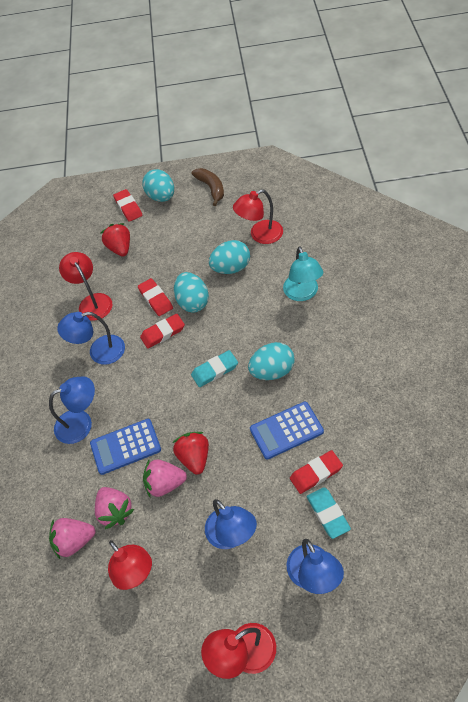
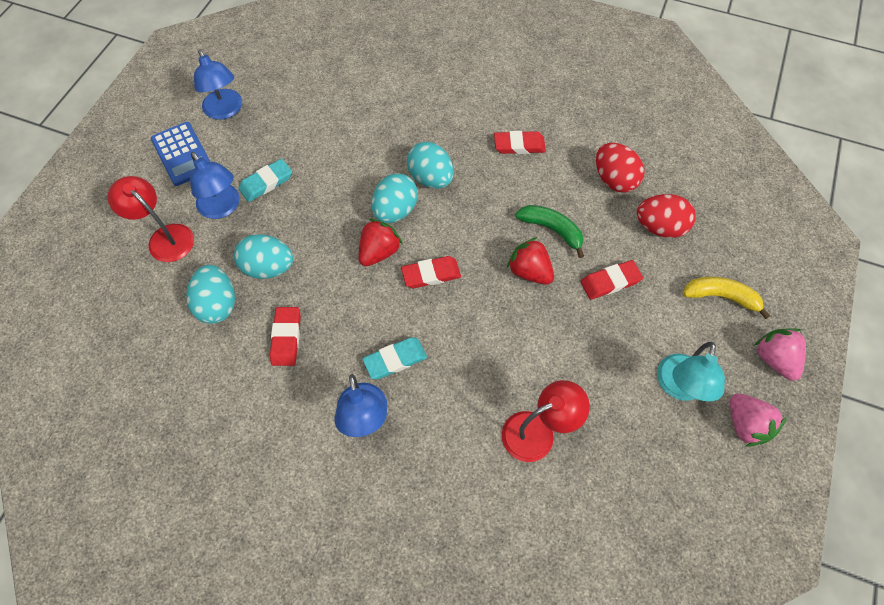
blue calculator: [90,419,161,475] [250,402,324,460] = 2 -> [151,122,211,186] = 1
blue lamp: [49,376,95,444] [57,312,125,365] [205,499,257,549] [287,539,344,594] = 4 -> [190,152,240,219] [194,49,242,120] [334,374,388,437] = 3
brown banana: [192,168,224,206] = 1 -> none = 0
green banana: none = 0 -> [515,205,584,258] = 1
pink strawberry: [49,518,95,559] [95,487,135,529] [143,460,187,498] = 3 -> [730,393,787,447] [754,328,806,381] = 2
red egg: none = 0 -> [596,143,645,192] [637,194,696,238] = 2
red lamp: [59,252,112,321] [108,540,152,590] [201,623,276,679] [233,189,283,244] = 4 -> [107,176,194,262] [502,380,590,462] = 2
yellow banana: none = 0 -> [683,277,771,319] = 1

